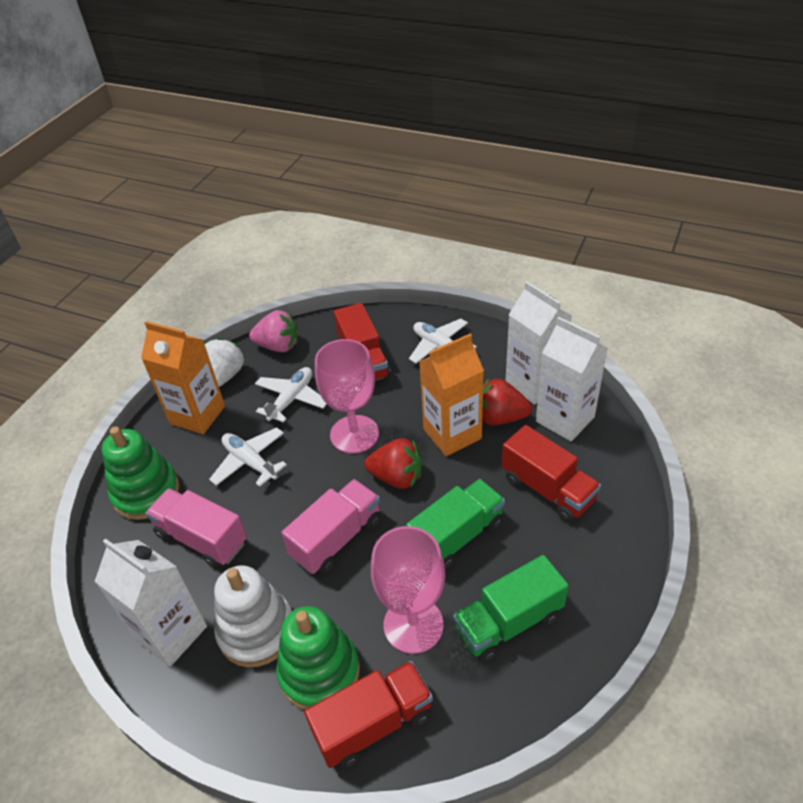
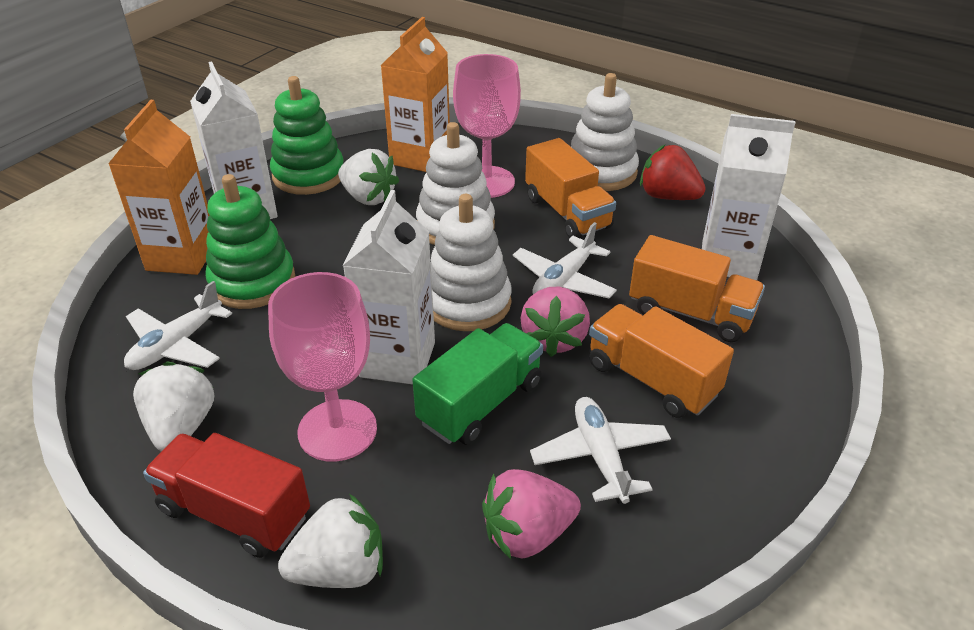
green truck: [406,479,505,570] [453,555,569,662] = 2 -> [412,323,543,445] = 1
orange truck: none = 0 -> [525,138,616,238] [589,304,734,418] [629,235,765,342] = 3
pink strawberry: [249,310,298,352] = 1 -> [482,469,581,559] [520,287,590,357] = 2
pink truck: [145,488,247,568] [281,479,381,574] = 2 -> none = 0
red strawberry: [364,438,422,489] [482,378,532,425] = 2 -> [640,145,706,200] = 1
red truck: [304,661,433,768] [334,303,390,381] [502,425,601,523] = 3 -> [143,433,310,558] = 1
white stacking toy: [214,565,292,667] = 1 -> [416,122,495,245] [431,194,511,331] [571,73,639,191] = 3
white strawberry: [205,338,245,387] = 1 -> [133,361,214,452] [278,494,383,588] [338,149,399,205] = 3

